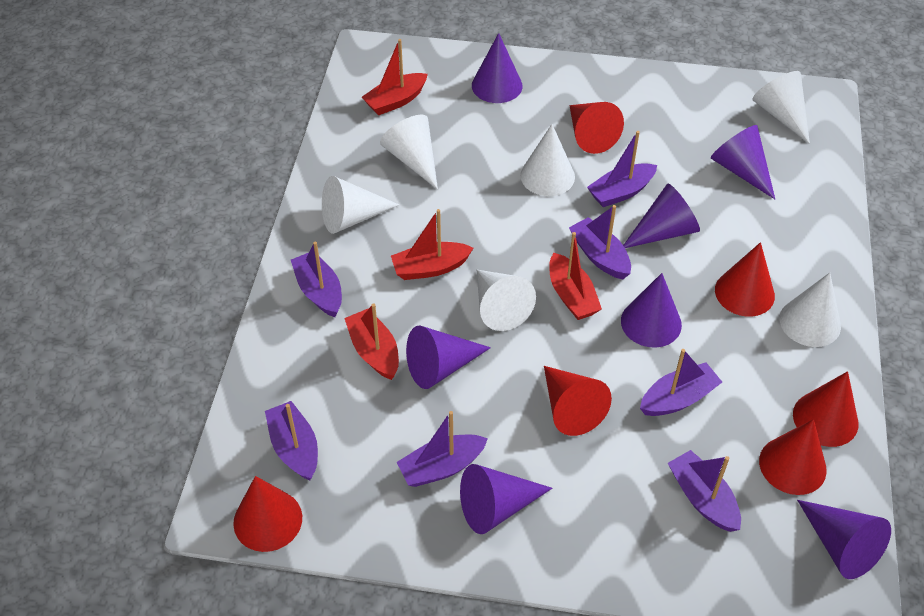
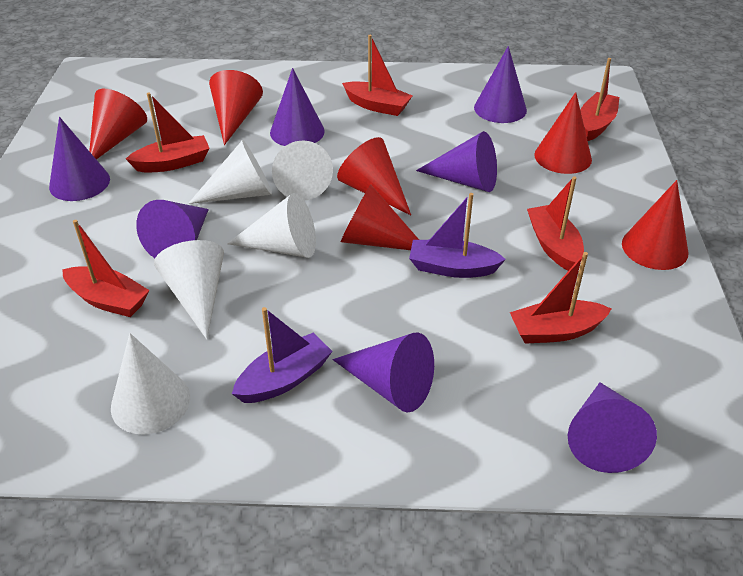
purple boat: [265,401,318,481] [291,241,342,317] [397,411,488,487] [569,205,631,279] [587,131,657,207] [640,349,722,416] [668,450,741,532] = 7 -> [232,307,333,403] [409,193,506,278] = 2
red boat: [344,304,399,380] [362,39,428,115] [391,209,473,280] [549,232,602,320] = 4 -> [62,220,150,317] [126,93,210,172] [342,35,412,116] [510,252,612,344] [527,176,584,271] [580,58,619,141] = 6
white cone: [322,176,399,234] [380,115,438,189] [477,270,536,331] [520,124,575,196] [752,71,810,144] [779,273,841,347] = 6 -> [111,333,190,435] [154,240,224,339] [188,140,272,204] [227,193,316,258] [272,140,333,201] = 5

